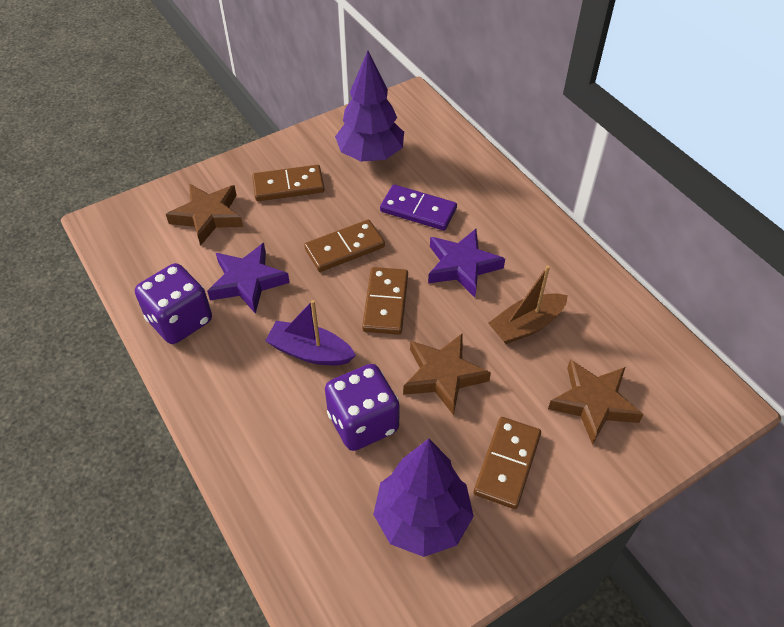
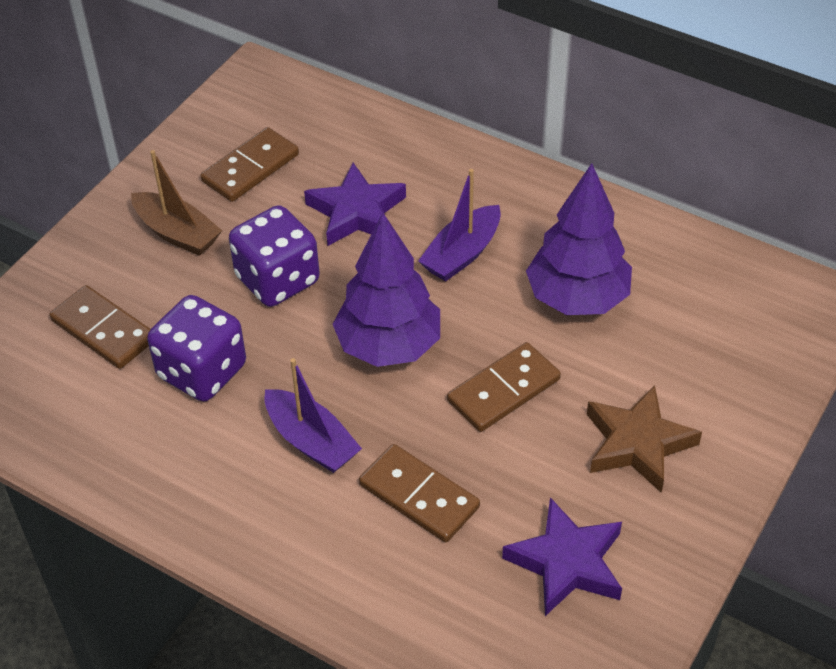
brown star: [166,184,243,246] [403,334,491,415] [548,359,644,445] = 3 -> [587,385,702,493] = 1
purple boat: [265,300,356,365] = 1 -> [265,358,362,473] [418,169,501,281] = 2
purple domino: [380,184,457,231] = 1 -> none = 0

